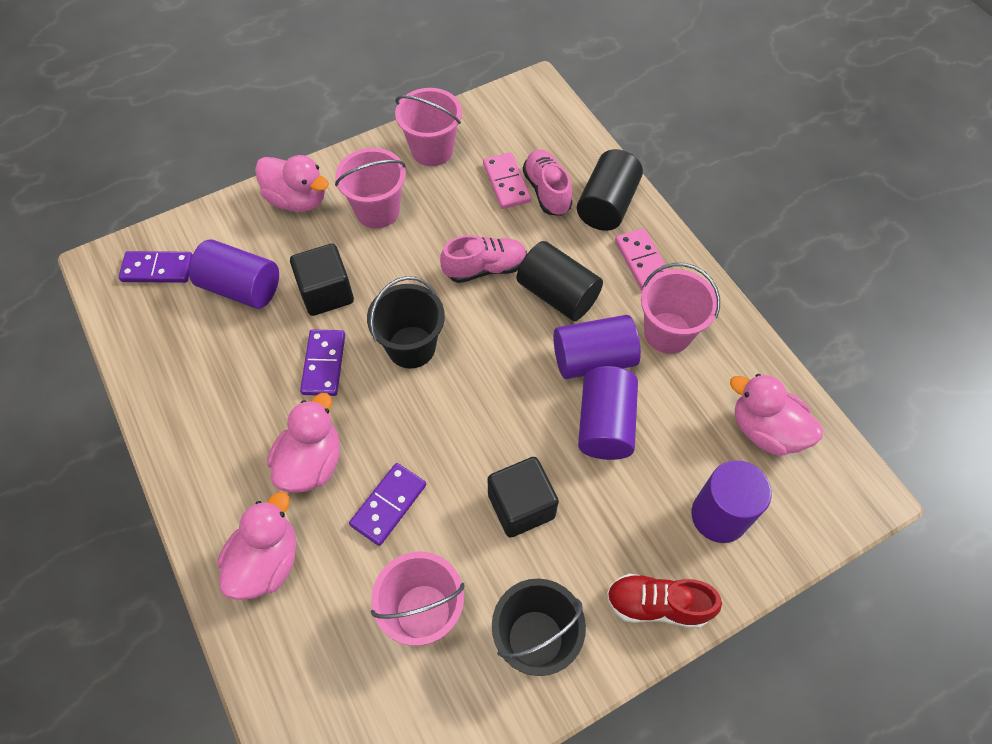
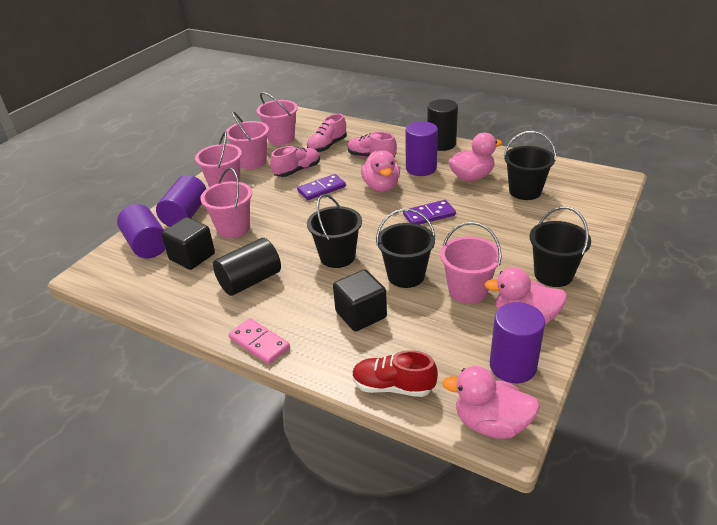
black bucket: [367,276,445,368] [492,578,586,676] = 2 -> [307,194,362,268] [376,209,435,288] [504,131,556,200] [529,207,591,287] = 4
pink bucket: [335,148,406,228] [371,552,465,646] [395,88,462,166] [641,263,720,354] = 4 -> [195,131,242,187] [201,168,252,238] [226,111,269,169] [257,92,298,145] [440,222,502,304] = 5
pink domino: [483,152,531,209] [615,228,668,290] = 2 -> [228,318,290,364] = 1
pink shoe: [440,235,527,283] [523,150,572,216] = 2 -> [270,146,320,177] [307,114,347,153] [348,132,397,158] = 3
purple domino: [119,251,193,283] [300,329,345,396] [349,463,426,546] = 3 -> [297,174,346,200] [403,200,456,225] = 2

